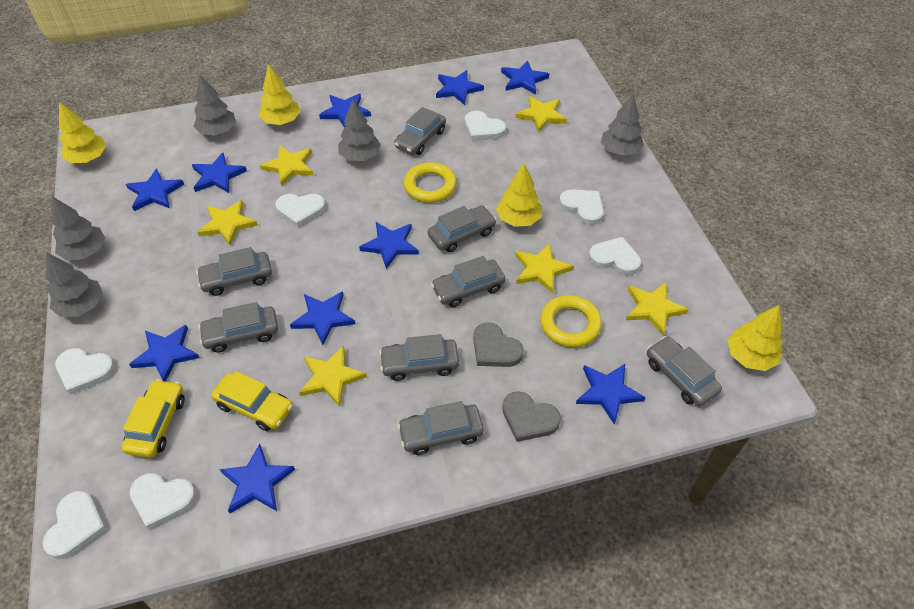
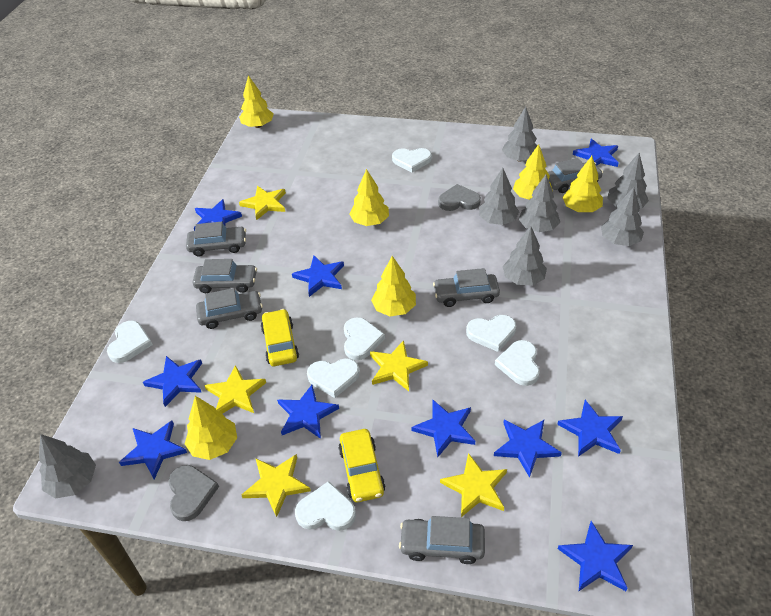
grey car: [196,247,272,296] [198,302,278,353] [379,334,459,381] [394,107,446,155] [397,401,484,455] [428,205,497,252] [431,256,506,307] [647,336,722,406] = 8 -> [186,222,246,256] [193,259,257,293] [196,288,263,329] [399,516,485,564] [433,268,500,307] [548,158,603,193] = 6
grey tree: [46,252,103,317] [52,196,105,260] [193,74,236,136] [338,100,381,161] [601,94,644,156] = 5 -> [39,434,96,499] [479,168,519,225] [502,107,538,161] [503,226,547,286] [519,175,560,232] [601,187,644,246] [607,153,649,208] = 7
yellow ring: [404,162,457,203] [540,295,602,347] = 2 -> none = 0
yellow star: [197,200,258,246] [260,145,314,186] [299,346,367,407] [515,96,567,133] [515,243,574,293] [626,282,689,336] = 6 -> [204,365,266,414] [239,186,286,220] [242,454,311,517] [370,340,428,391] [440,453,507,517] = 5
yellow tree: [59,101,107,163] [259,64,301,125] [496,164,542,227] [727,305,783,371] = 4 -> [185,396,237,460] [239,75,274,128] [349,169,389,226] [371,256,416,316] [513,144,553,200] [562,156,603,212] = 6

